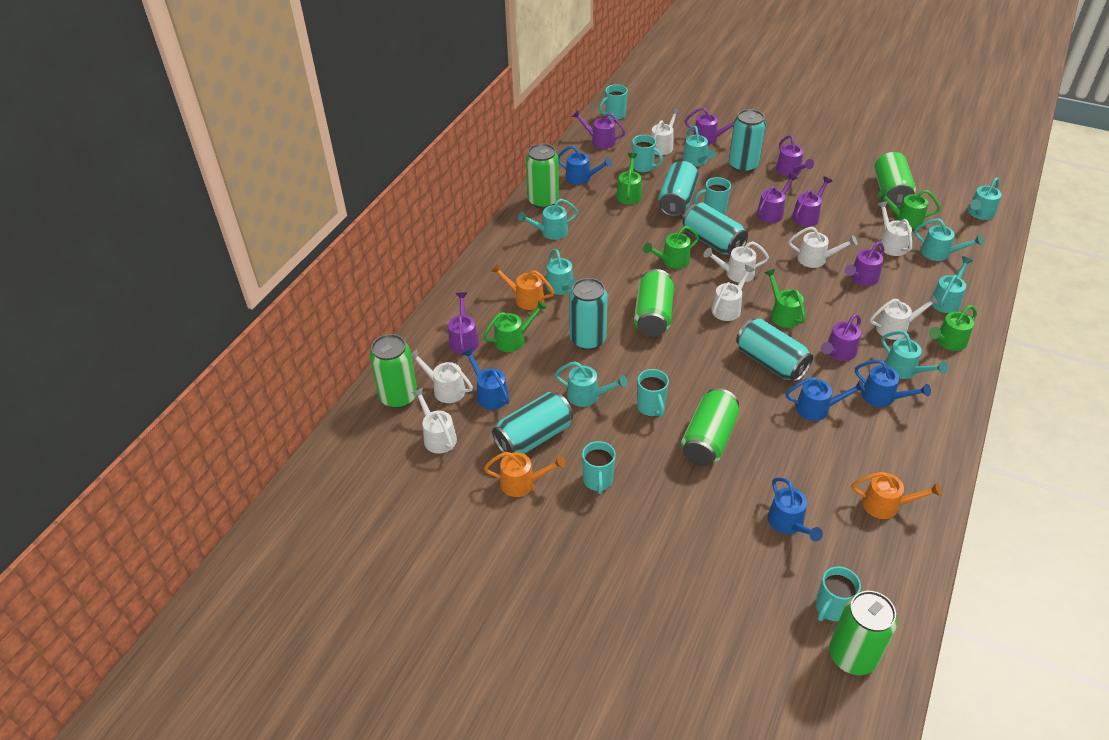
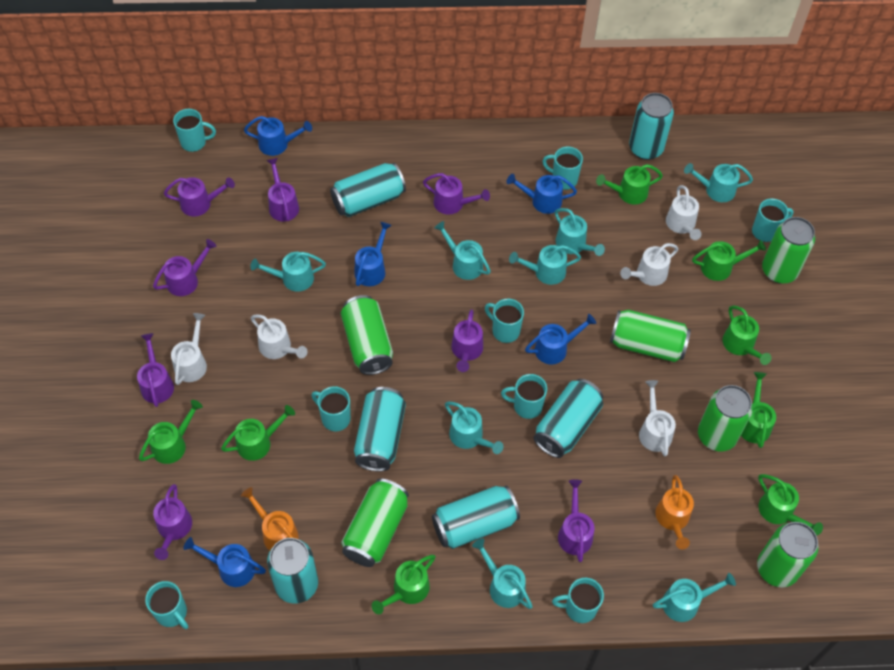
green watering can: [483,300,547,352] [616,153,642,204] [643,226,699,269] [764,269,806,328] [877,189,941,229] [929,305,977,351] = 6 -> [139,400,203,464] [221,405,295,461] [372,555,436,614] [596,164,663,205] [692,240,766,281] [722,305,771,365] [741,372,776,448] [758,474,823,535] = 8
orange watering can: [484,452,566,497] [491,264,554,310] [852,472,942,519] = 3 -> [241,487,299,550] [655,475,694,549] = 2
turquoise mug: [582,441,616,494] [599,84,628,120] [632,135,663,173] [637,369,669,417] [694,177,731,214] [816,566,861,621] = 6 -> [145,581,188,629] [173,109,216,152] [311,386,351,431] [485,299,524,343] [501,374,547,419] [543,146,583,190] [552,578,604,623] [752,199,794,242] = 8
white watering can: [411,349,473,403] [411,387,457,453] [651,108,681,155] [704,242,769,283] [711,265,755,321] [789,226,858,268] [870,294,940,340] [877,201,912,256] = 8 -> [171,313,207,385] [251,315,307,359] [620,243,678,286] [639,380,676,456] [666,185,701,240] = 5

